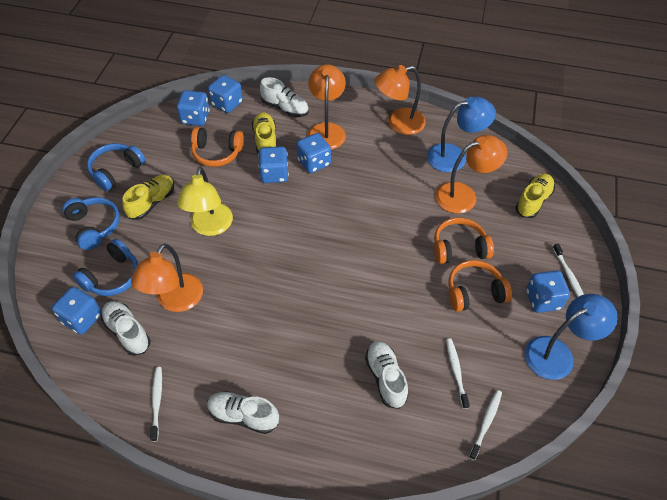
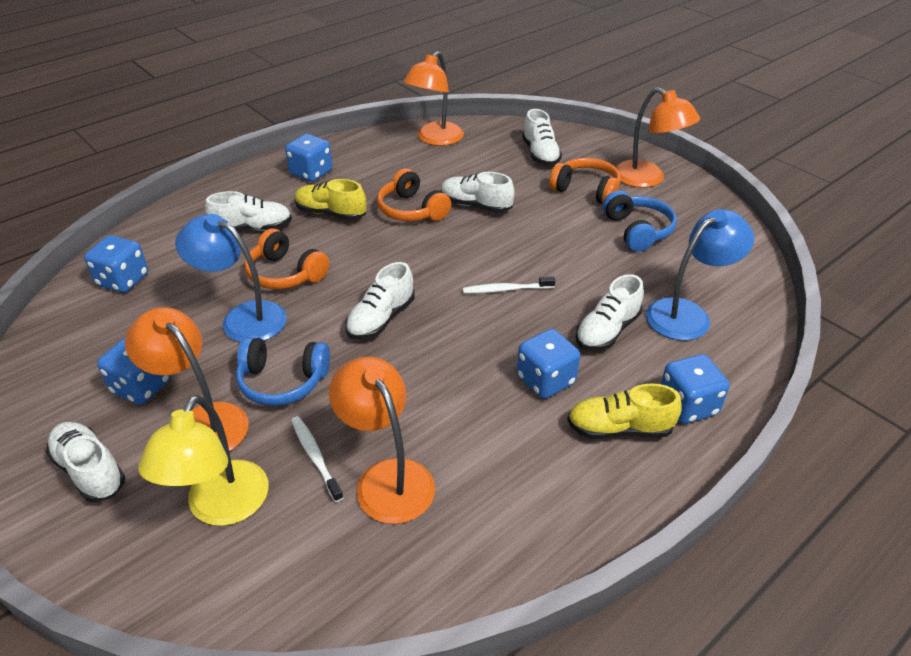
blue dice: [52,287,102,335] [177,90,210,126] [208,75,243,113] [258,146,289,183] [297,133,331,173] [526,271,570,313] = 6 -> [84,235,148,293] [97,337,171,405] [285,134,332,182] [517,329,580,399] [661,354,730,424] = 5
blue headphones: [62,197,120,250] [73,239,138,296] [87,143,146,191] = 3 -> [236,337,330,406] [603,190,677,252] = 2
white shoe: [101,301,150,356] [207,391,279,434] [260,77,309,117] [365,341,408,409] = 4 -> [46,422,125,502] [205,191,292,231] [345,262,415,340] [441,172,515,213] [522,109,562,166] [575,274,644,351] = 6
white toothbrush: [150,367,162,442] [446,339,470,409] [469,390,502,460] [553,243,584,297] = 4 -> [291,416,344,502] [463,276,555,294] = 2
yellow shoe: [122,175,174,220] [252,112,277,153] [515,173,555,218] = 3 -> [294,179,366,220] [567,383,682,439] = 2

